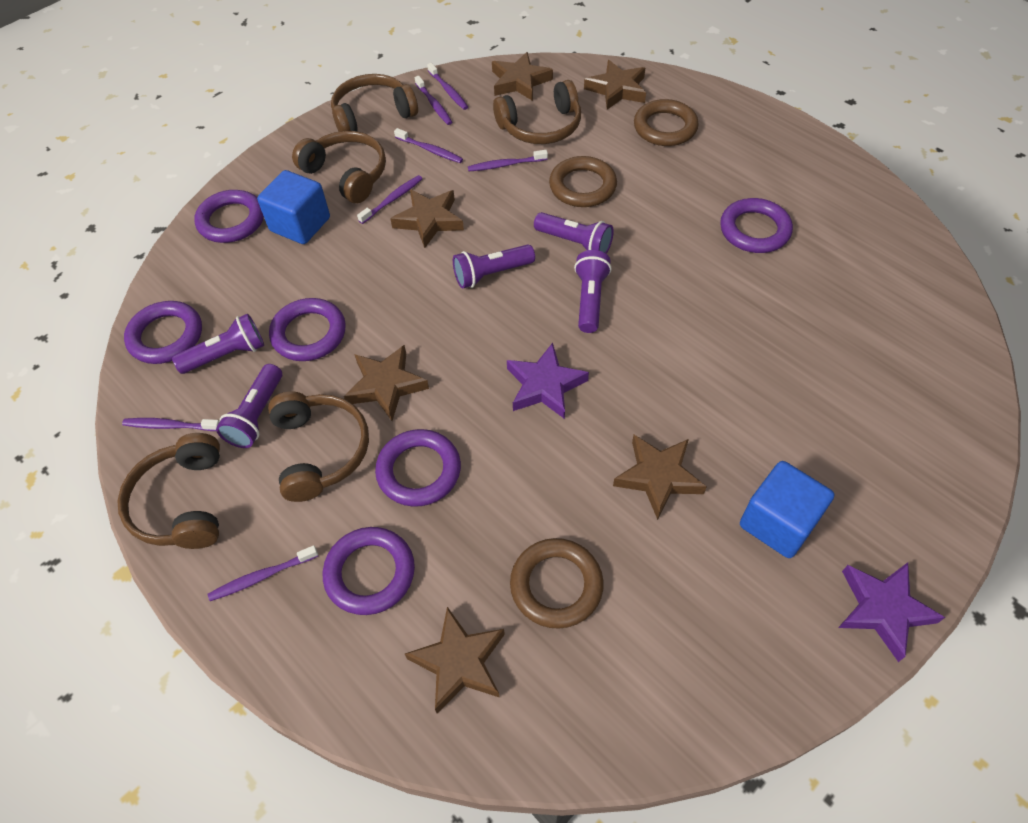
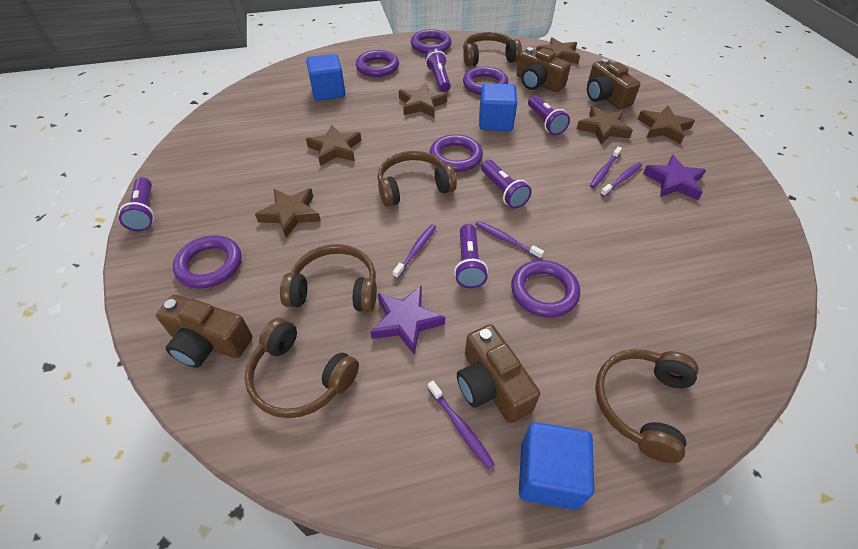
blue cube: [257,170,330,244] [740,461,834,558] = 2 -> [306,54,345,101] [479,83,517,131] [519,422,595,510] = 3
brown camera: none = 0 -> [156,295,252,368] [457,324,540,423] [516,47,571,92] [587,59,640,110] = 4
brown ring: [510,538,604,629] [549,156,617,207] [634,99,699,146] = 3 -> none = 0
purple toothbrush: [122,418,219,431] [208,545,318,601] [357,175,423,224] [394,128,463,163] [415,76,452,125] [427,63,468,110] [468,150,548,171] = 7 -> [393,224,436,279] [428,381,495,469] [475,221,544,259] [590,146,622,188] [600,162,642,197] = 5

